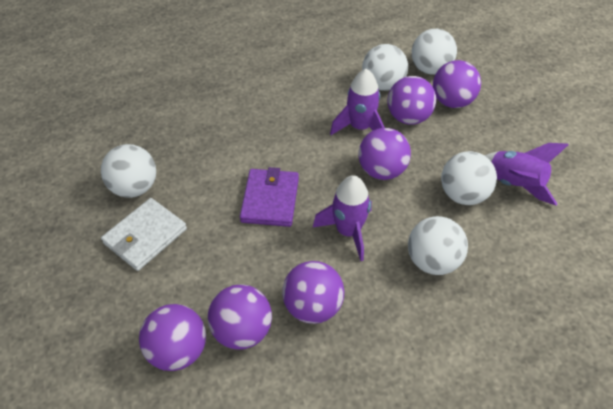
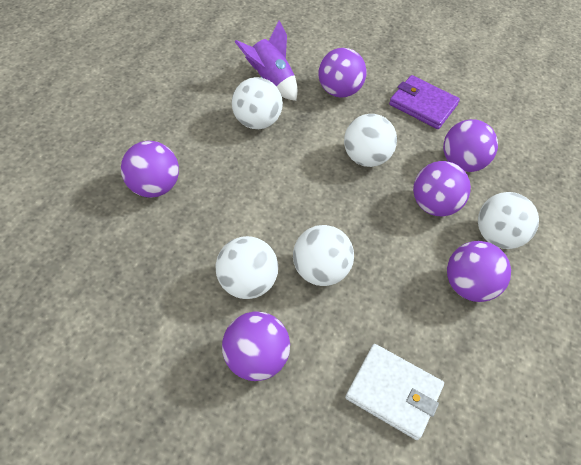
purple rocket: [313,175,372,261] [330,69,385,135] [485,143,568,205] = 3 -> [235,20,298,101] = 1

